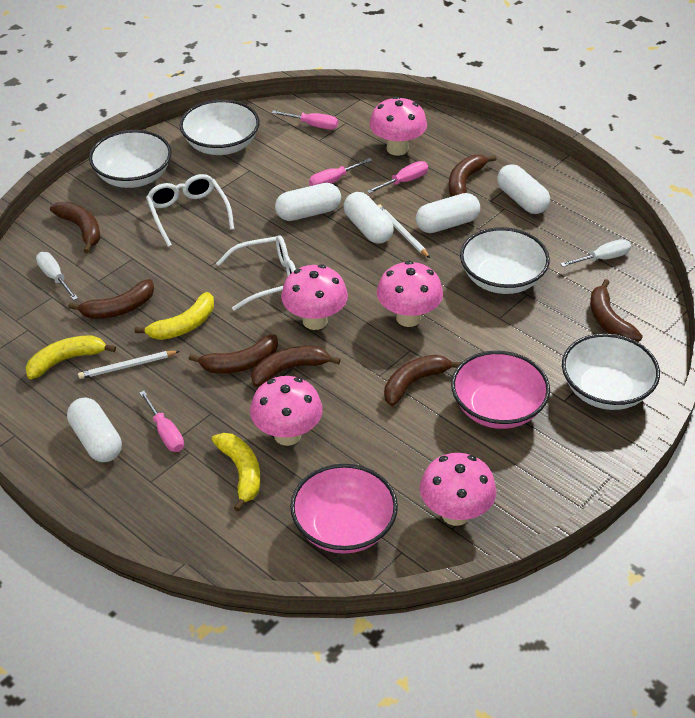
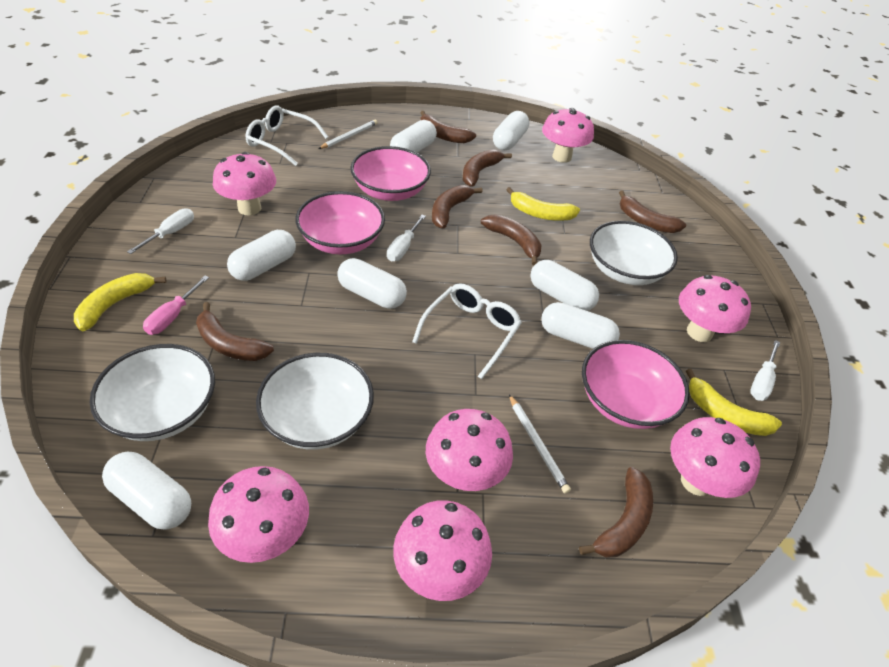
pink bowl: [290,464,398,554] [451,351,550,429] = 2 -> [295,191,385,254] [350,146,431,201] [582,340,690,429] = 3
pink mushroom: [250,376,323,446] [281,264,348,330] [369,96,427,156] [377,261,443,327] [420,453,497,526] = 5 -> [208,466,309,563] [213,152,276,216] [393,500,492,601] [426,409,513,491] [542,108,594,163] [670,417,760,498] [679,275,751,342] = 7
pink screwdriver: [139,391,184,452] [272,110,338,130] [309,158,372,186] [367,161,428,194] = 4 -> [143,276,209,335] = 1
white bowl: [89,130,172,188] [180,99,259,155] [460,227,550,294] [562,333,660,410] = 4 -> [90,344,215,441] [256,353,374,450] [590,221,678,285] = 3
white capsule: [67,398,122,462] [275,183,341,221] [343,192,394,244] [416,193,480,233] [497,164,550,214] = 5 -> [102,452,191,530] [227,230,296,281] [337,258,407,309] [390,120,437,153] [493,111,529,150] [530,260,599,311] [541,302,620,349] = 7
white screwdriver: [36,252,78,300] [560,239,631,267] = 2 -> [127,208,194,254] [387,215,426,261] [750,340,780,401] = 3

